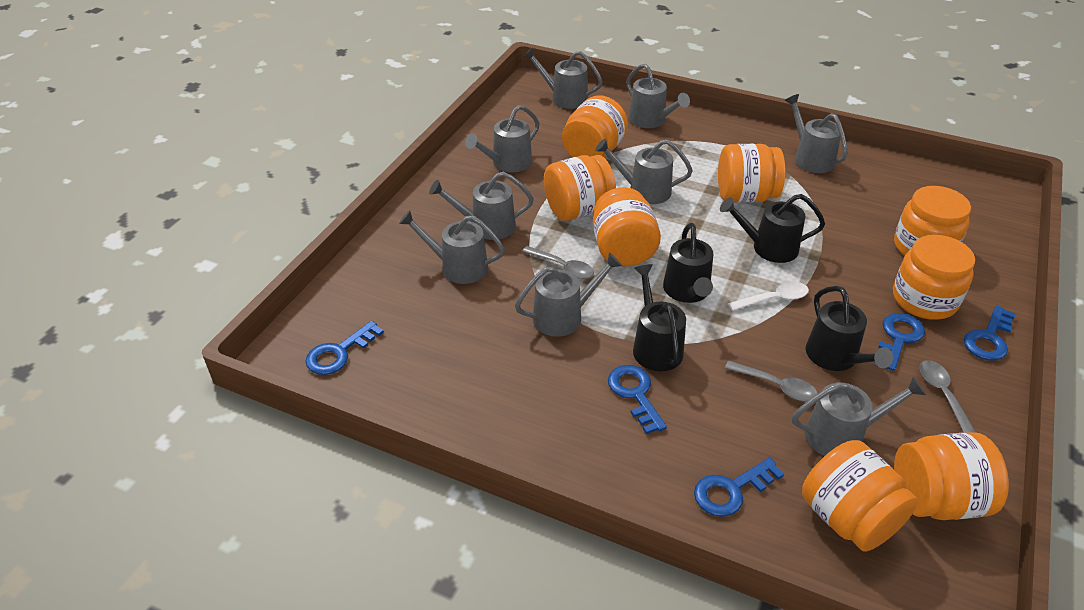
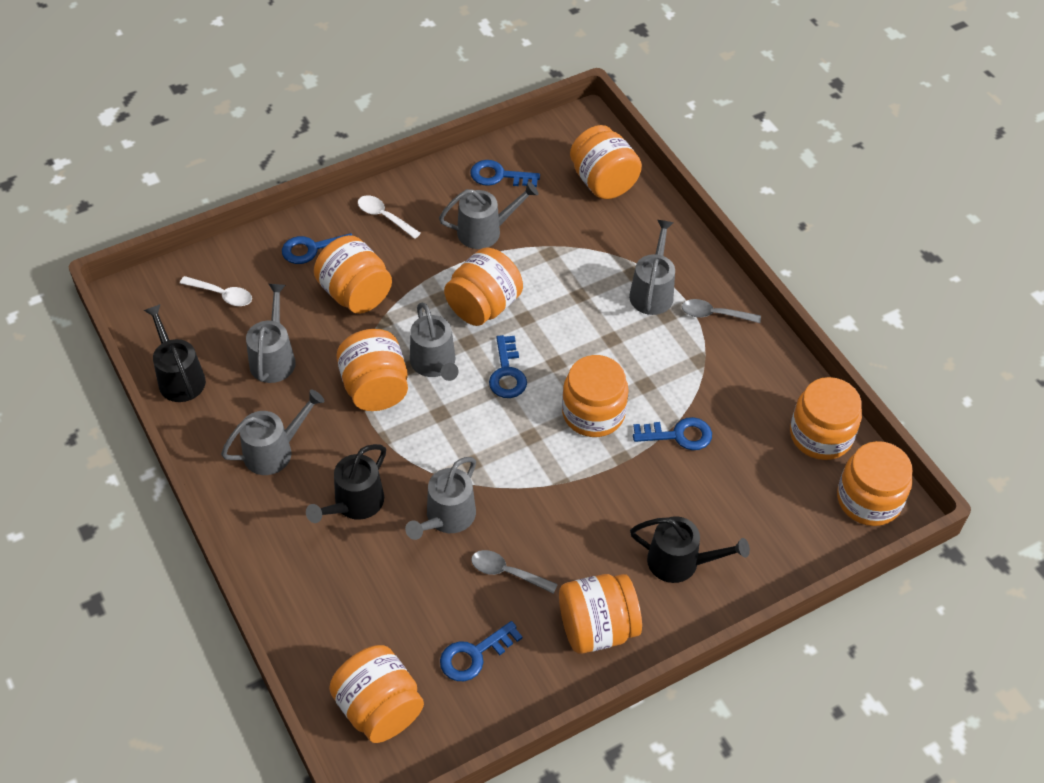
black watering can: [633,264,686,371] [663,223,713,303] [720,194,825,263] [806,286,893,371] = 4 -> [144,304,206,402] [306,444,386,523] [630,516,750,583] = 3
grey spoon: [522,246,594,279] [725,361,818,401] [920,360,976,433] = 3 -> [471,550,558,594] [682,299,761,323] = 2
grey watering can: [399,210,505,284] [429,172,534,240] [465,105,539,172] [515,253,622,337] [523,48,603,109] [595,138,693,204] [626,64,690,128] [785,94,848,173] [792,377,926,456] = 9 -> [221,389,324,475] [246,284,296,383] [405,457,476,540] [410,302,459,381] [439,181,538,249] [629,220,675,315] = 6
orange jar: [544,155,616,221] [562,95,628,157] [593,187,661,267] [718,144,785,203] [802,440,918,552] [893,235,975,320] [894,186,971,256] [894,432,1009,520] = 8 -> [314,235,392,314] [329,645,424,743] [336,329,408,411] [444,248,523,326] [559,574,642,654] [562,355,629,437] [570,125,642,199] [790,377,862,460] [837,441,913,526] = 9
white spoon: [728,282,809,311] = 1 -> [180,276,252,306] [358,195,421,239] = 2

